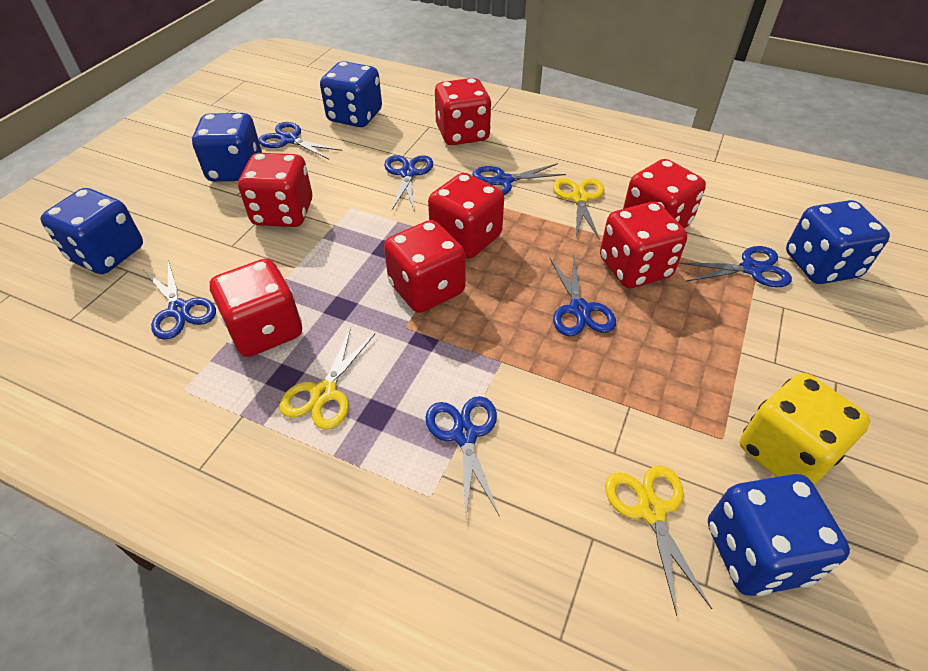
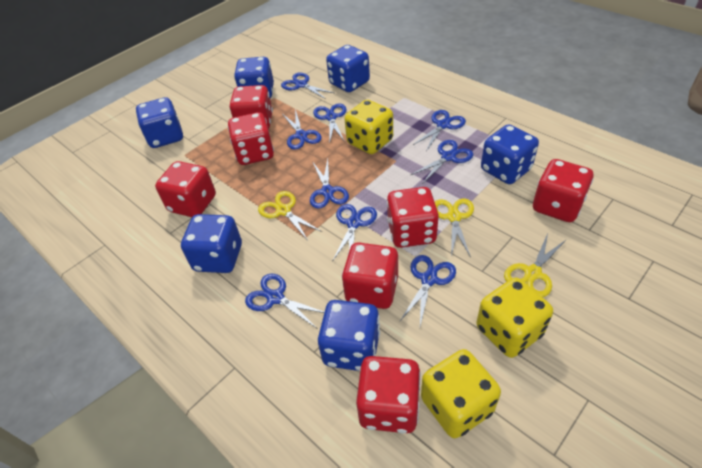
blue dice: [40,188,143,274] [192,113,262,182] [320,61,382,127] [708,474,850,596] [786,200,890,284] = 5 -> [136,97,183,148] [181,214,242,273] [234,57,274,98] [318,300,380,371] [326,45,370,92] [481,124,539,184] = 6
blue scissors: [144,260,216,340] [258,122,342,160] [384,155,433,212] [425,396,500,517] [472,163,566,195] [550,257,616,336] [678,246,792,287] = 7 -> [245,273,324,329] [281,72,334,99] [283,109,322,149] [310,159,349,209] [313,103,347,142] [333,204,377,260] [400,255,456,326] [411,140,473,183] [413,110,466,151] = 9
yellow dice: [740,373,870,486] = 1 -> [345,100,393,154] [421,349,501,438] [476,278,553,358] = 3

